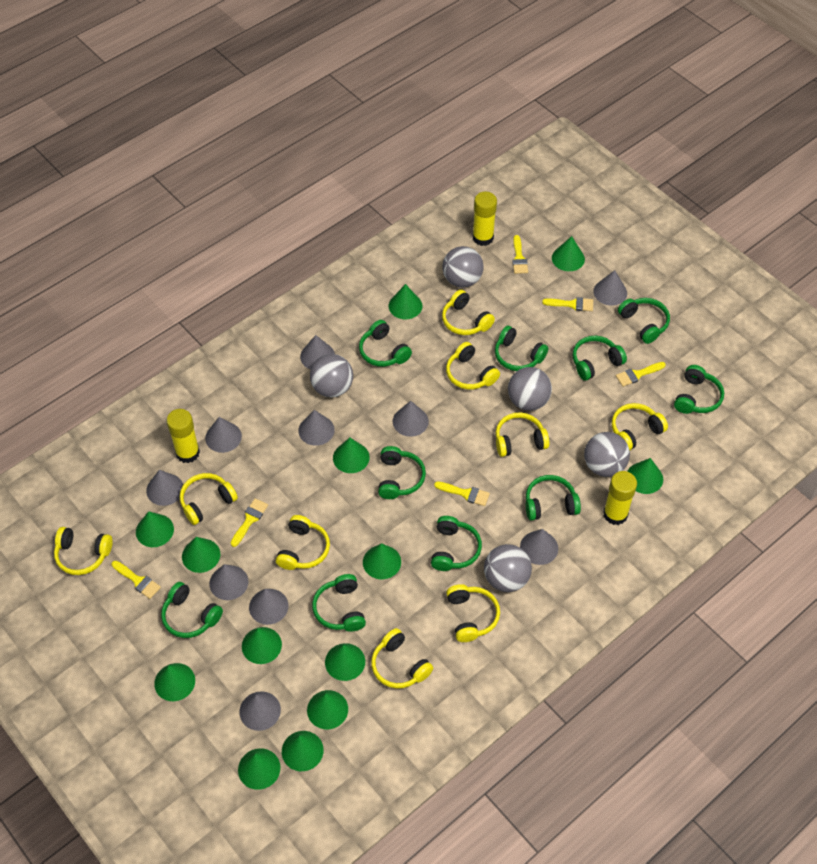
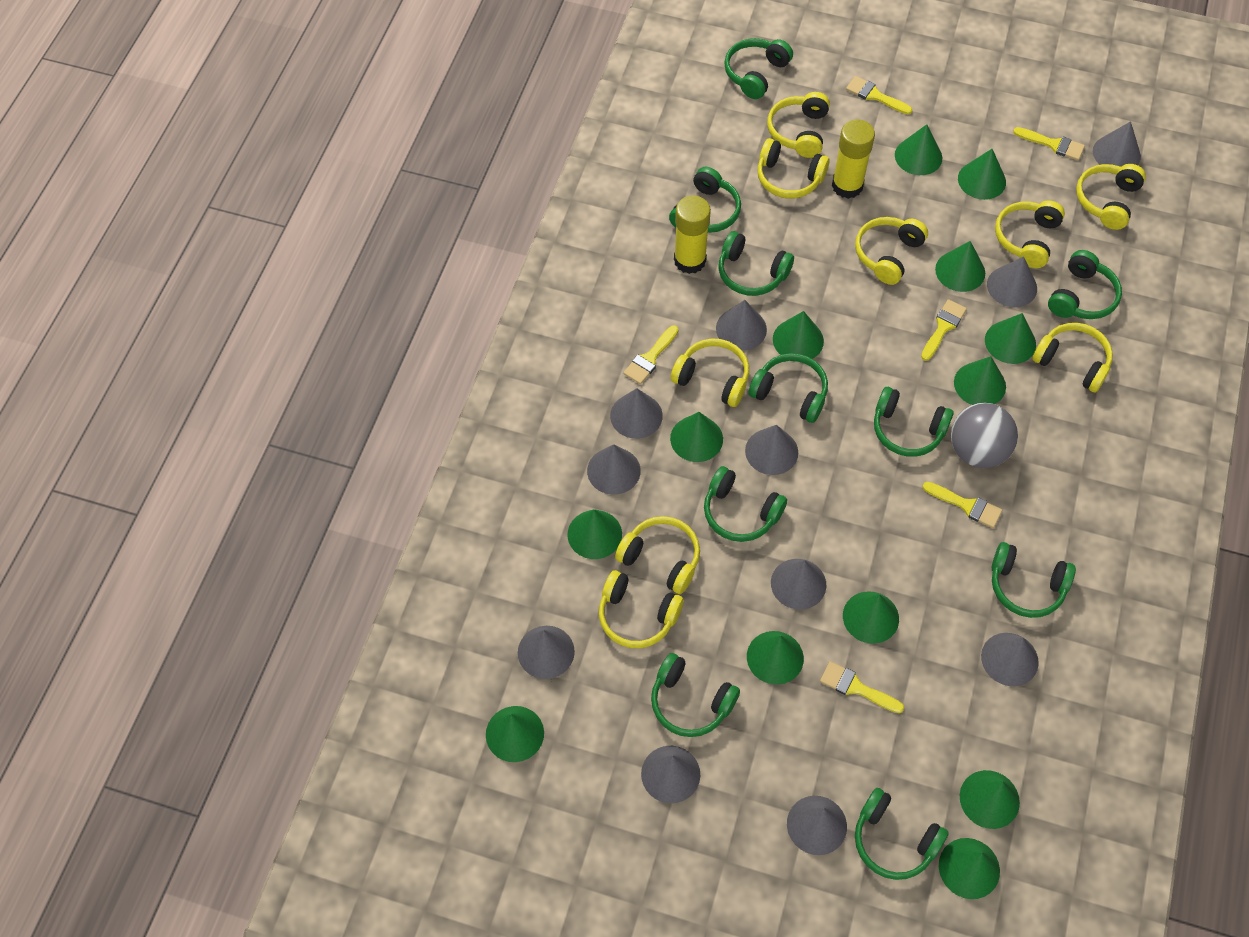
grey ball: [310,354,353,397] [442,246,483,288] [484,544,532,592] [508,367,552,411] [584,432,630,477] = 5 -> [951,403,1018,468] = 1
grey cone: [146,470,183,506] [205,417,242,453] [209,564,248,600] [239,691,281,731] [249,589,288,625] [298,410,335,446] [300,335,335,369] [393,401,429,437] [520,529,558,565] [593,270,627,306] = 10 -> [518,626,575,679] [587,444,641,495] [610,388,663,439] [641,746,700,803] [716,300,767,350] [745,425,798,475] [771,559,826,610] [787,796,847,855] [981,633,1039,686] [987,256,1037,307] [1093,121,1141,167] = 11
yellow glue stick: [167,409,200,463] [472,192,497,246] [603,471,637,525] = 3 -> [674,195,711,274] [832,119,875,199] = 2

